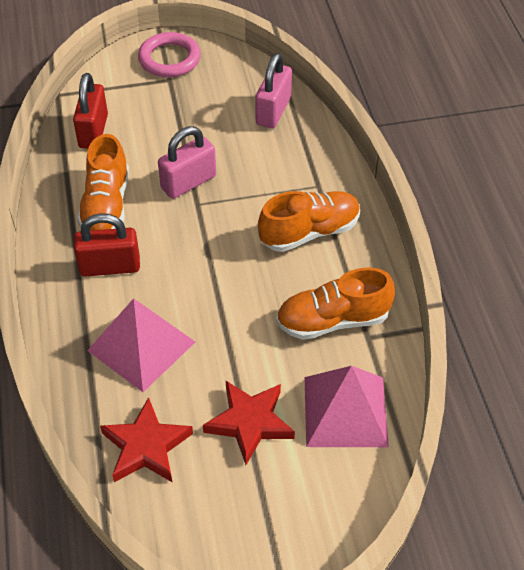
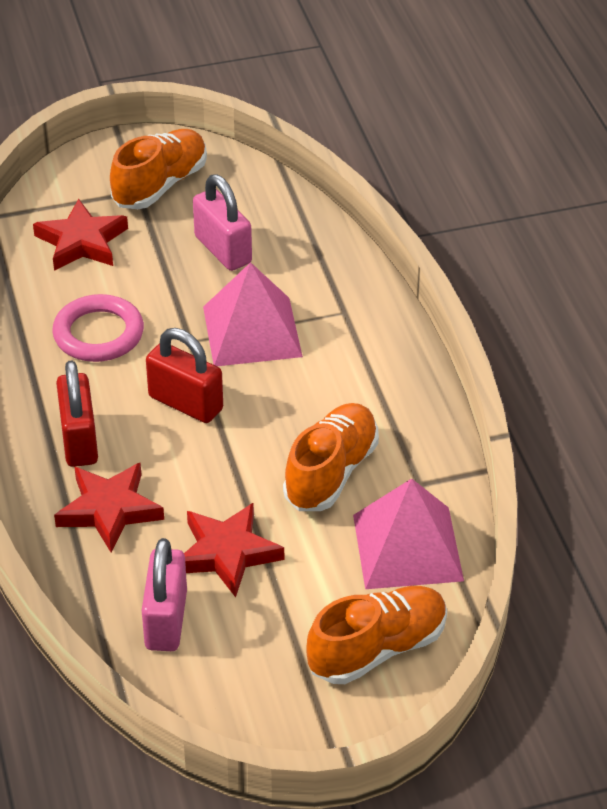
red star: [100,397,193,482] [203,381,295,465] = 2 -> [33,199,128,271] [54,463,164,552] [184,503,284,597] = 3

